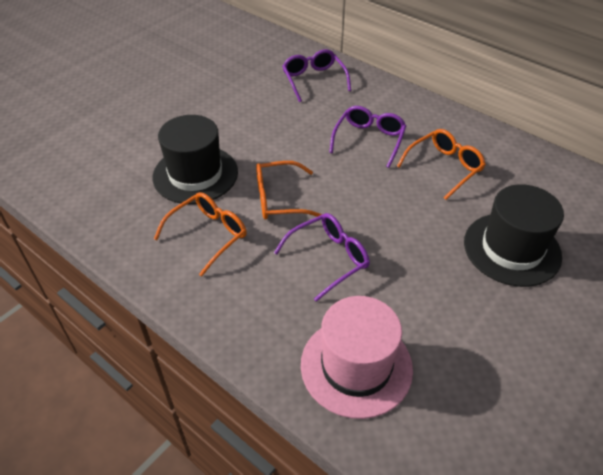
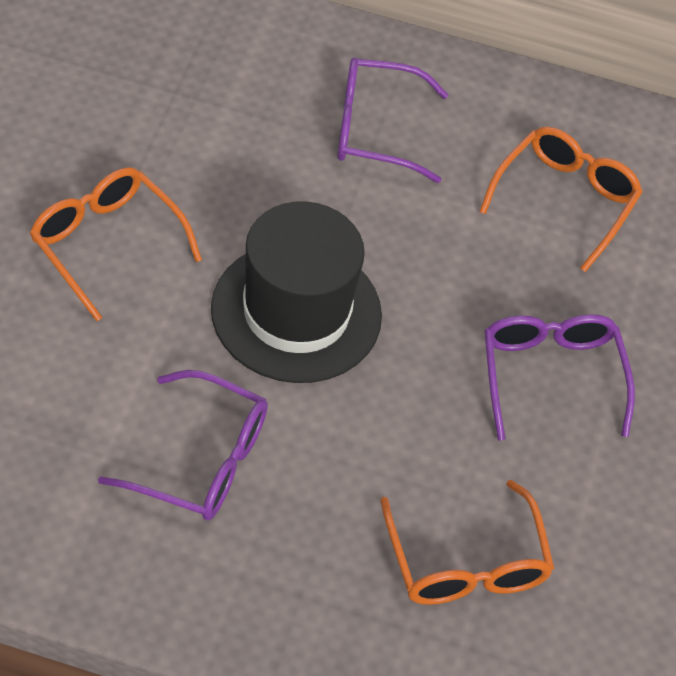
black hat: [152,115,238,204] [464,184,564,287] = 2 -> [211,201,382,383] = 1
pink hat: [301,296,413,419] = 1 -> none = 0

